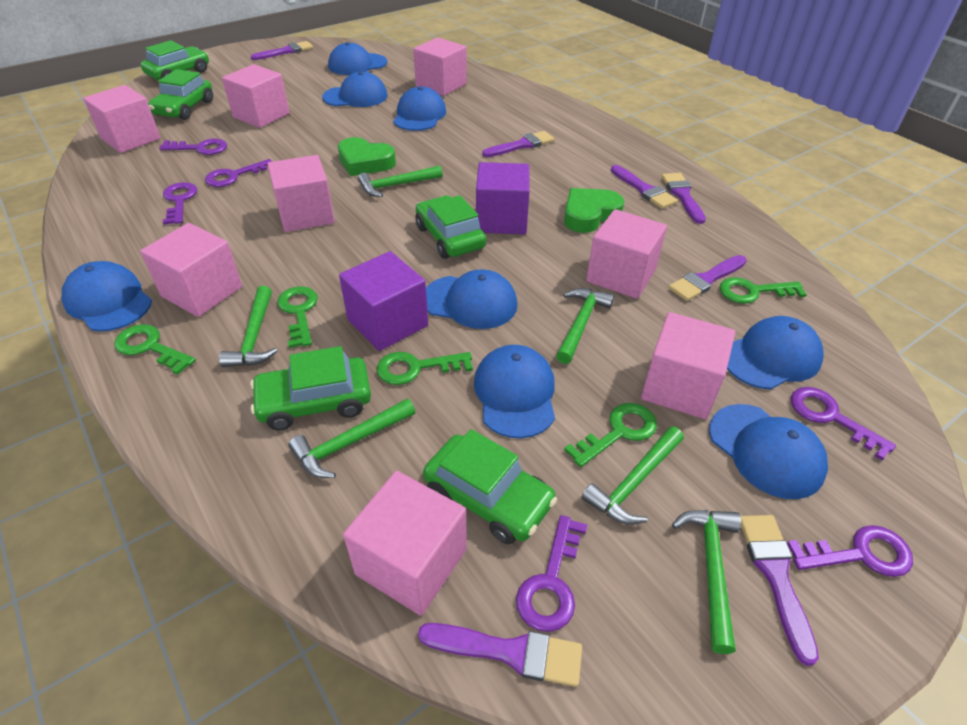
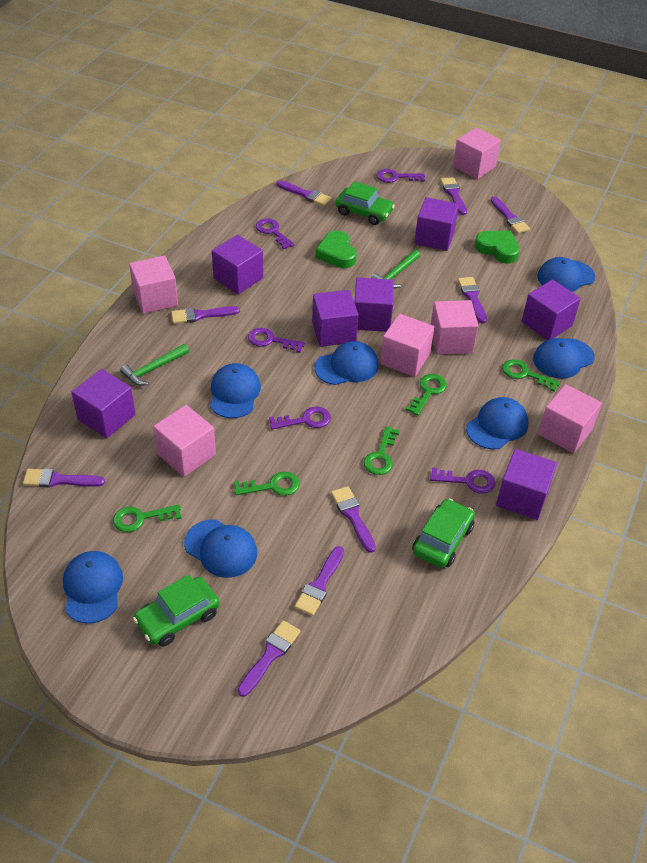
blue cap: [62,261,152,331] [322,71,388,107] [328,42,387,75] [393,86,446,131] [426,269,518,329] [474,345,555,438] [709,404,828,499] [727,316,824,390] = 8 -> [63,551,123,624] [184,520,257,578] [210,363,261,418] [314,341,379,385] [466,397,528,450] [533,338,595,379] [537,257,595,292] = 7
green car: [141,40,209,80] [148,69,213,120] [250,346,371,431] [415,195,486,259] [423,429,557,544] = 5 -> [133,575,220,647] [335,181,395,225] [412,498,475,568] = 3
green hammer: [219,286,277,367] [288,399,415,478] [358,165,443,197] [556,288,614,364] [581,426,684,525] [672,510,741,654] = 6 -> [120,344,189,386] [371,250,420,289] = 2
pink cube: [83,85,161,153] [140,223,242,317] [222,64,290,128] [267,155,335,232] [343,471,467,616] [413,38,467,96] [586,209,667,299] [641,312,735,419] = 8 -> [129,256,178,314] [153,405,216,477] [380,314,434,377] [430,300,479,355] [453,128,501,179] [538,384,602,453] = 6
purple brush: [251,41,313,60] [418,623,582,687] [482,131,554,157] [611,165,678,209] [661,173,706,224] [669,255,747,301] [741,515,819,666] = 7 -> [23,468,105,488] [171,306,240,324] [237,620,301,697] [277,180,331,206] [294,546,344,616] [331,486,376,553] [440,177,467,215] [458,277,487,324] [491,196,530,234] = 9
purple cube: [339,251,428,351] [476,162,530,234] = 2 -> [71,369,135,438] [212,235,263,294] [312,290,359,347] [354,277,394,332] [414,197,459,251] [496,449,557,520] [522,279,581,340] = 7
purple key: [159,139,227,155] [163,182,197,225] [205,159,272,187] [516,515,588,632] [787,525,913,577] [791,387,896,460] = 6 -> [248,328,305,353] [256,218,295,249] [269,406,331,430] [377,169,425,183] [430,467,495,494] = 5

